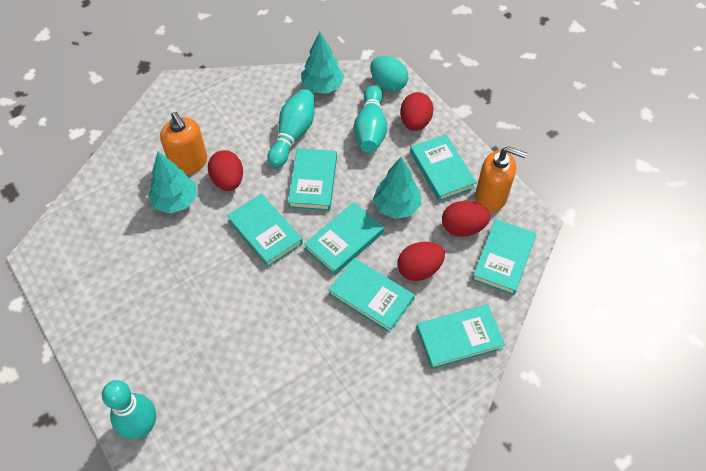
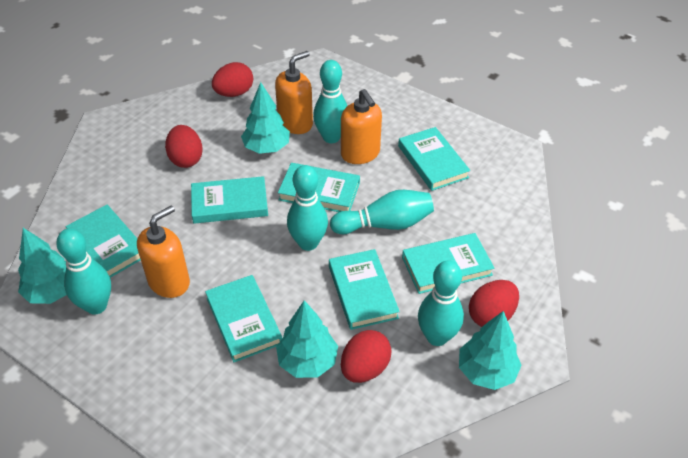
orange soap dispenser: [160,112,207,175] [475,146,527,212] = 2 -> [137,205,190,298] [275,51,313,134] [341,89,382,164] = 3
turquoise bowling pin: [102,380,156,439] [267,89,314,168] [354,85,387,153] = 3 -> [56,228,111,314] [287,165,328,251] [313,60,347,143] [330,190,434,234] [418,260,464,346] = 5
turquoise egg: [370,56,408,92] = 1 -> none = 0
turquoise tree: [148,151,197,213] [301,32,344,93] [373,157,422,219] = 3 -> [18,228,67,304] [241,82,290,154] [276,300,338,378] [459,311,522,390] = 4

